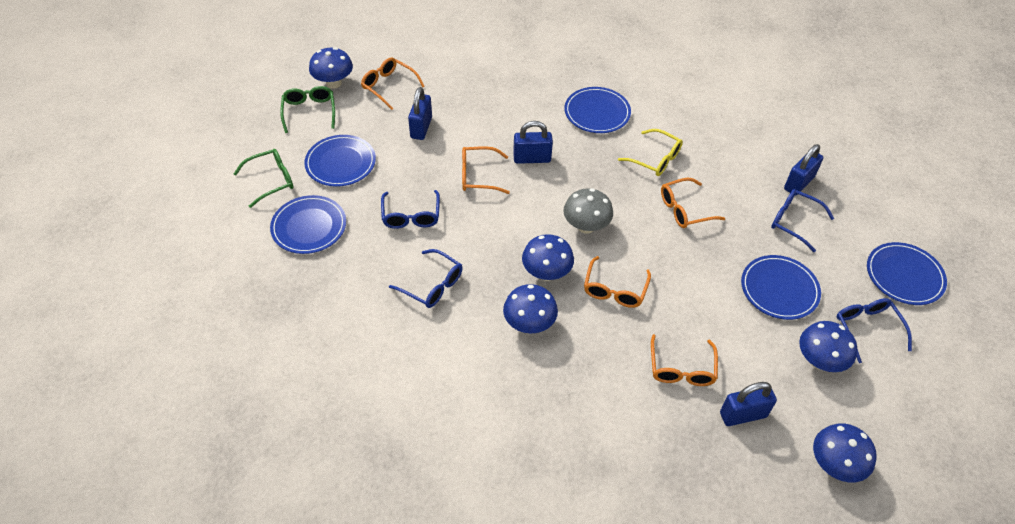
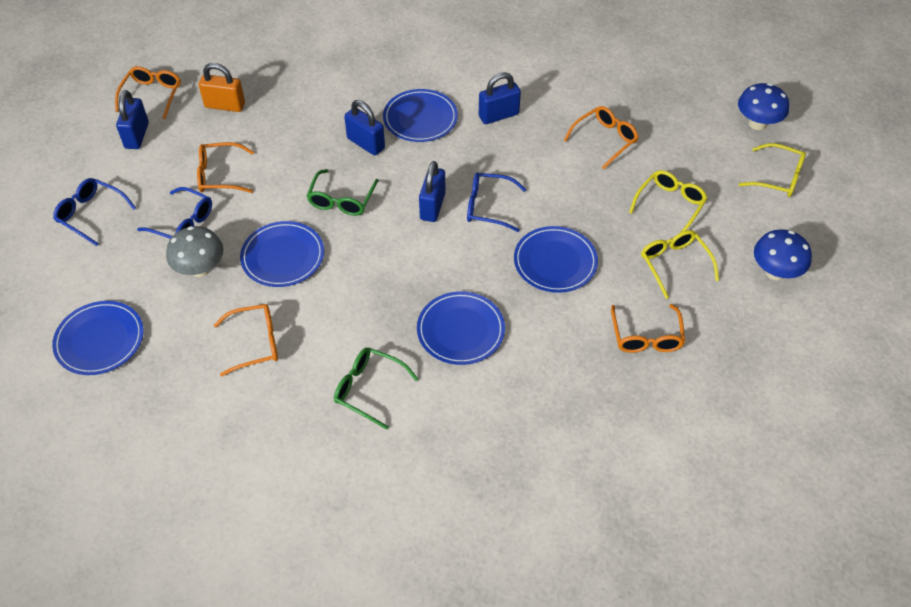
blue glasses: [381,190,440,229] [389,249,463,308] [771,189,834,252] [836,298,912,363] = 4 -> [53,178,136,246] [137,187,212,239] [467,173,526,232] = 3
blue mushroom: [309,47,353,89] [503,284,558,333] [522,234,574,281] [799,321,857,372] [813,423,877,483] = 5 -> [738,83,789,130] [754,229,812,280] = 2
orange padlock: none = 0 -> [199,63,245,112] = 1
yellow glasses: [618,129,683,176] = 1 -> [629,170,708,233] [641,230,719,299] [739,143,806,197] = 3

